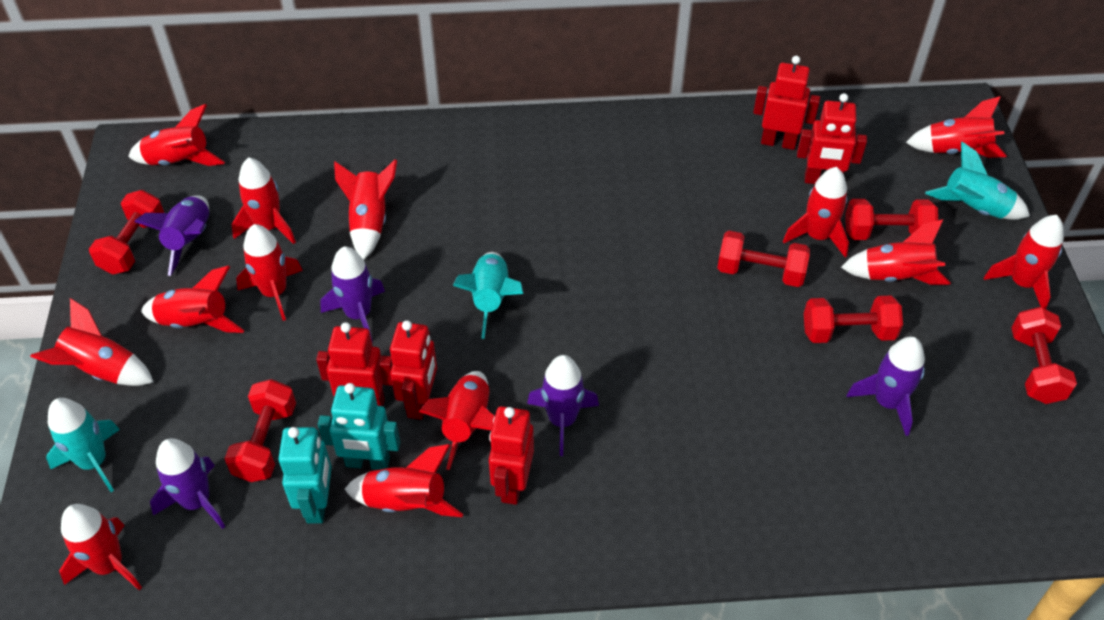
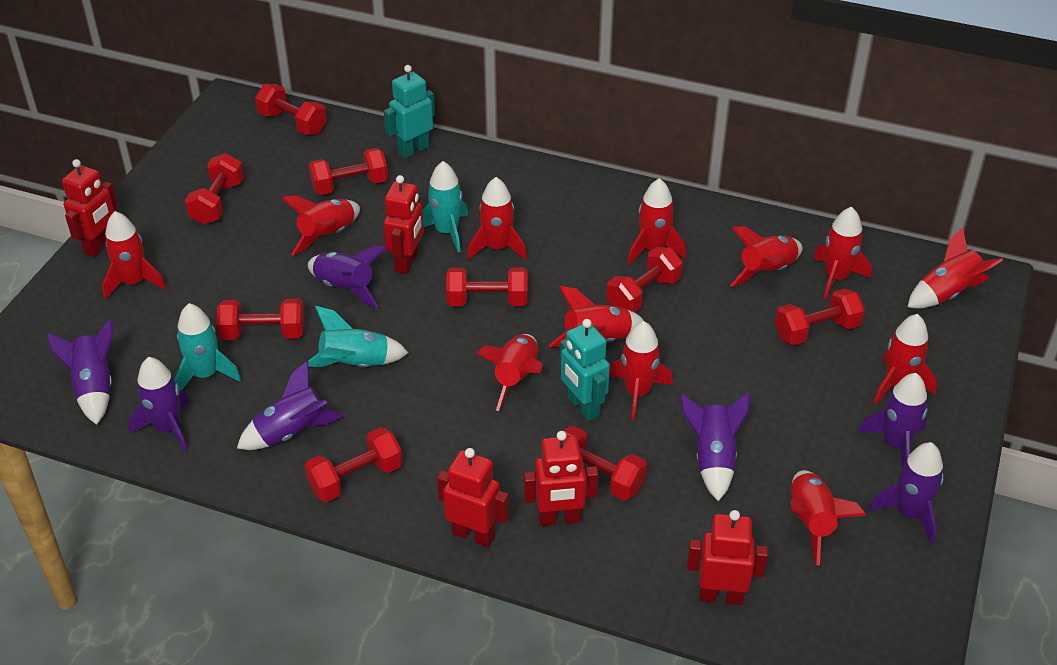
purple rocket: [134,195,209,276] [150,438,225,529] [320,246,385,341] [527,355,599,456] [847,337,925,436] = 5 -> [46,318,113,425] [128,357,190,452] [237,361,344,450] [308,246,387,308] [680,392,750,501] [858,373,928,467] [869,442,944,544] = 7
red dumbbell: [89,190,164,275] [224,379,296,482] [717,231,810,287] [804,296,903,343] [845,199,938,240] [1011,307,1077,404] = 6 -> [185,153,244,224] [217,298,305,340] [255,84,327,135] [304,427,403,502] [309,148,388,195] [446,267,528,306] [562,426,647,500] [606,247,683,312] [775,289,865,345] = 9
red rocket: [30,298,154,386] [59,504,142,590] [128,104,225,166] [141,266,244,333] [231,157,296,244] [236,224,303,321] [334,159,397,260] [345,444,463,517] [419,371,495,470] [783,167,849,258] [841,219,951,285] [906,96,1007,158] [984,215,1064,309] = 13 -> [102,211,166,300] [281,195,360,256] [467,177,527,260] [476,334,543,411] [549,286,644,347] [609,321,673,420] [628,178,686,264] [730,226,803,287] [790,470,866,566] [813,207,872,299] [874,314,937,404] [908,227,1003,309] = 12

